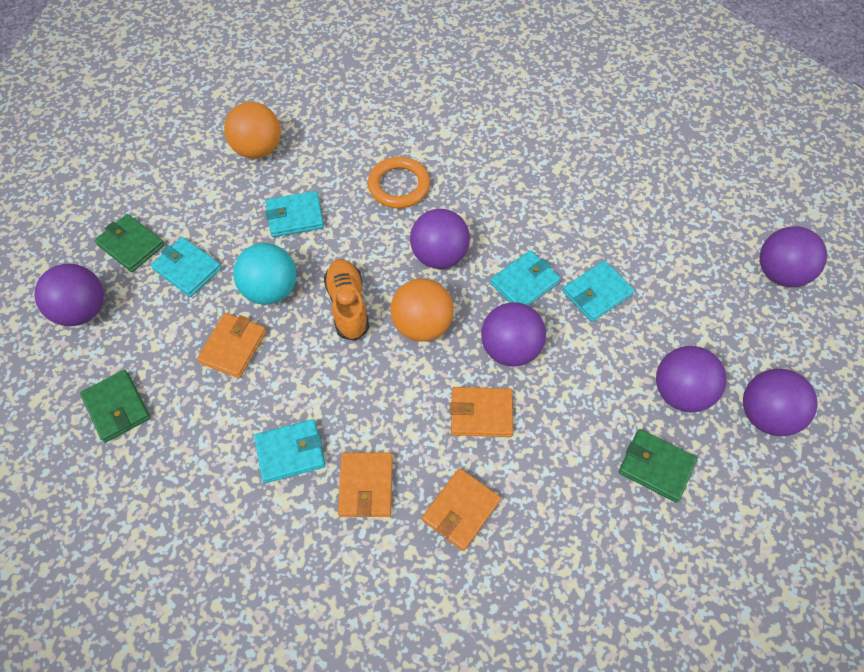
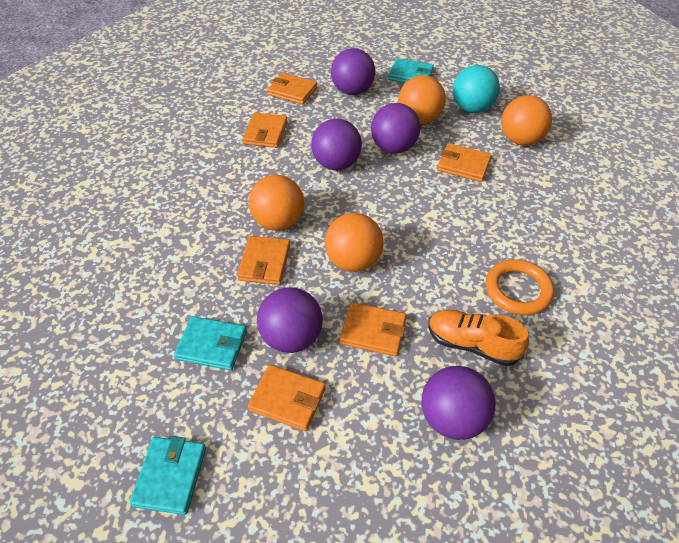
green wallet: [80,370,150,443] [95,214,164,272] [619,429,697,503] = 3 -> none = 0
orange ball: [224,102,281,159] [390,278,454,342] = 2 -> [248,175,304,231] [325,213,384,272] [398,75,446,124] [501,95,552,145] = 4
orange wallet: [197,313,266,378] [338,453,393,517] [422,468,501,551] [450,387,513,437] = 4 -> [237,236,290,285] [243,113,288,148] [248,365,326,431] [267,73,317,104] [340,302,406,356] [437,143,492,182] = 6
purple ball: [34,264,104,326] [410,209,470,269] [481,302,546,366] [656,346,726,412] [743,369,817,436] [760,226,827,287] = 6 -> [257,287,323,353] [311,119,362,170] [331,48,375,95] [371,103,420,154] [422,366,496,440] = 5
turquoise wallet: [151,237,222,297] [254,419,325,483] [265,191,324,237] [490,250,560,306] [563,261,634,322] = 5 -> [130,436,206,515] [174,316,247,370] [388,58,434,83] = 3

